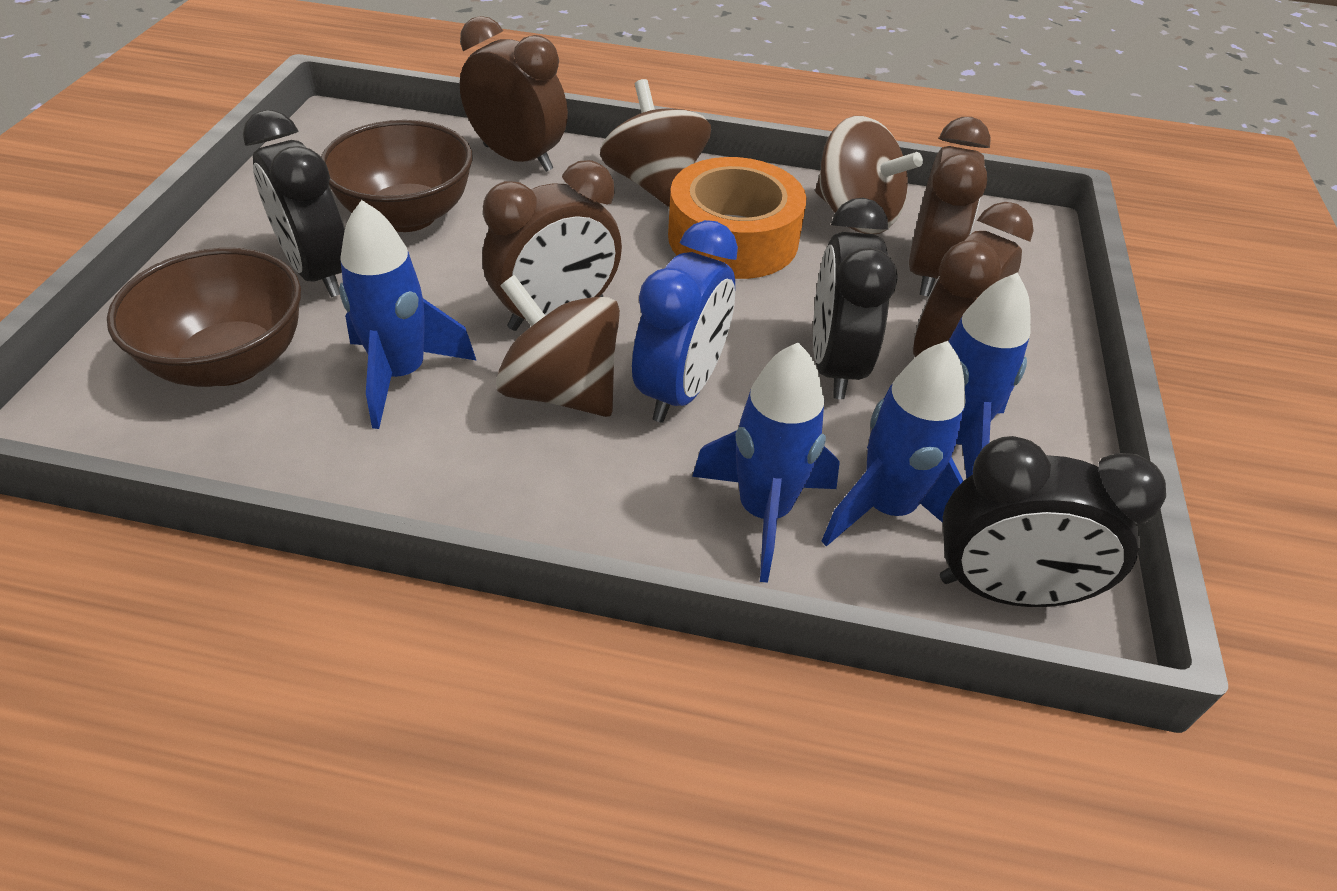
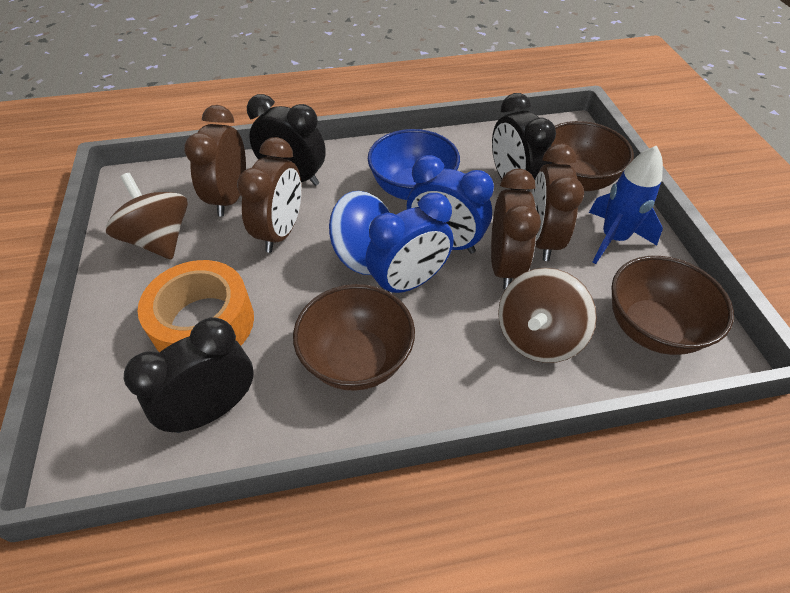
blue bowl: none = 0 -> [368,129,460,200] = 1
blue clock: [632,220,738,423] = 1 -> [366,193,454,293] [407,155,494,254] = 2
blue rocket: [339,200,477,429] [692,343,840,583] [821,341,966,547] [884,273,1030,478] = 4 -> [589,145,663,264] = 1
blue spinning top: none = 0 -> [329,191,390,275] = 1
brown bowl: [107,248,301,387] [321,120,473,232] = 2 -> [293,284,415,391] [551,121,634,191] [611,256,734,355] = 3
brown spinning top: [496,275,620,417] [600,79,711,207] [815,116,923,234] = 3 -> [106,173,188,260] [498,268,597,363] = 2

